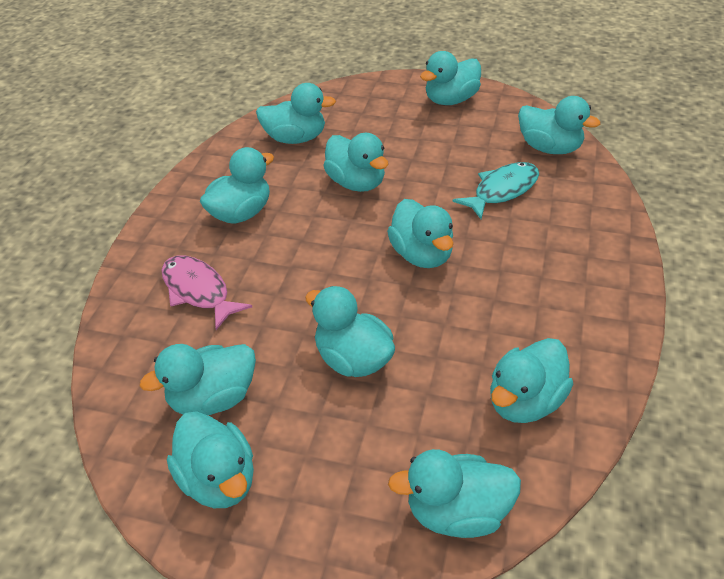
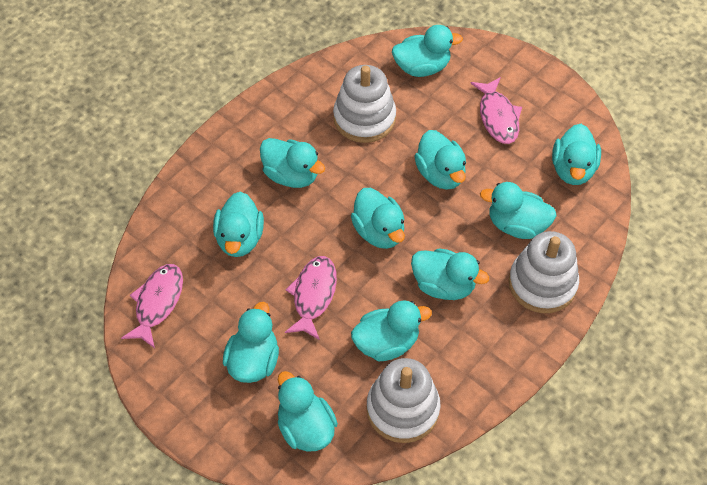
pink fish: [162,255,252,330] = 1 -> [121,264,183,348] [285,256,337,340] [470,77,522,144] = 3
turquoise fish: [452,162,539,219] = 1 -> none = 0
white stacking toy: none = 0 -> [333,65,396,143] [366,358,441,443] [509,231,579,313] = 3

